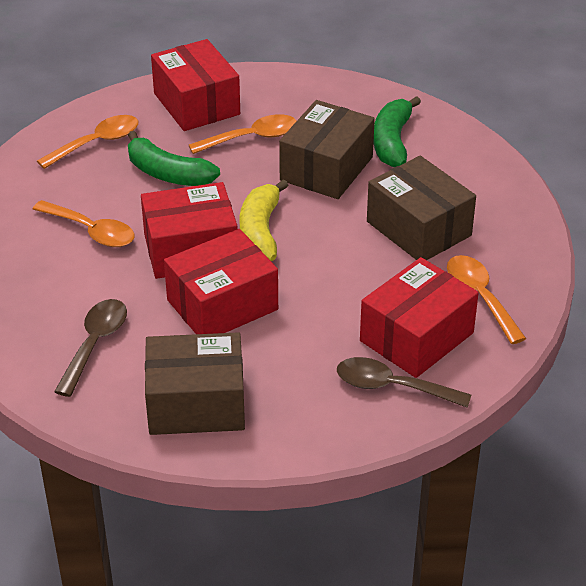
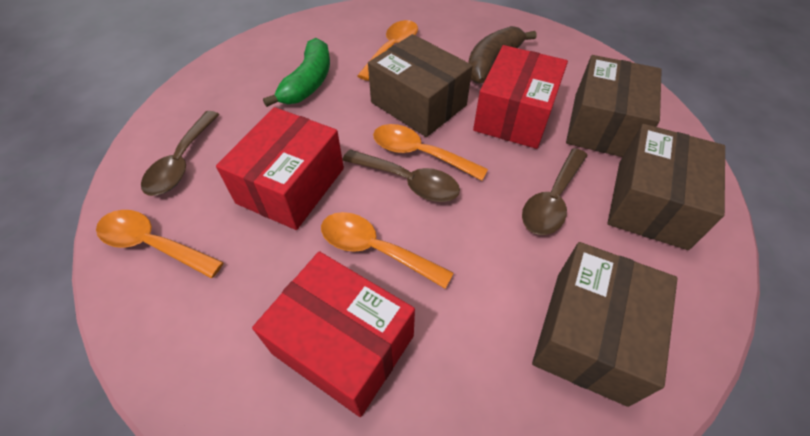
brown banana: none = 0 -> [468,26,536,84] = 1
brown box: [145,332,245,435] [279,100,375,199] [367,156,476,260] = 3 -> [368,34,473,137] [532,242,678,407] [566,55,662,157] [607,124,725,250] = 4
brown spoon: [54,299,127,397] [337,357,471,408] = 2 -> [141,111,219,196] [342,150,460,202] [522,148,588,235] = 3
green banana: [128,131,220,186] [373,96,421,167] = 2 -> [263,38,330,107] = 1
red box: [141,182,238,279] [151,39,240,131] [164,229,278,334] [360,257,479,378] = 4 -> [216,107,344,230] [252,251,415,417] [473,45,568,149] = 3
yellow banana: [239,179,288,261] = 1 -> none = 0

